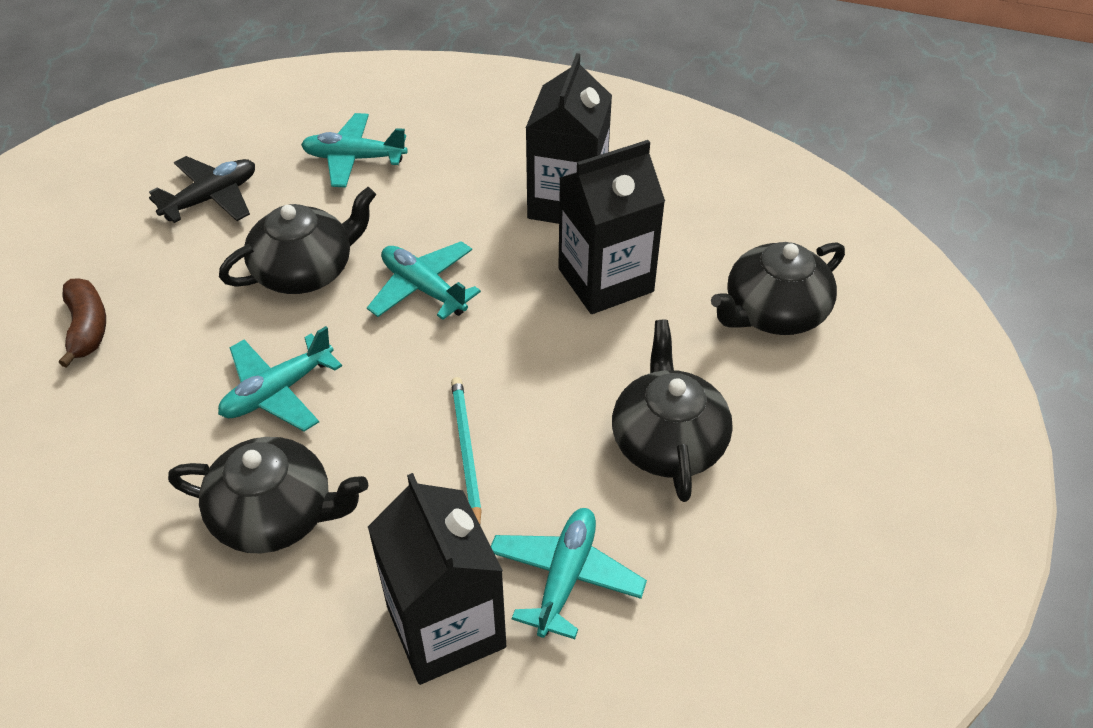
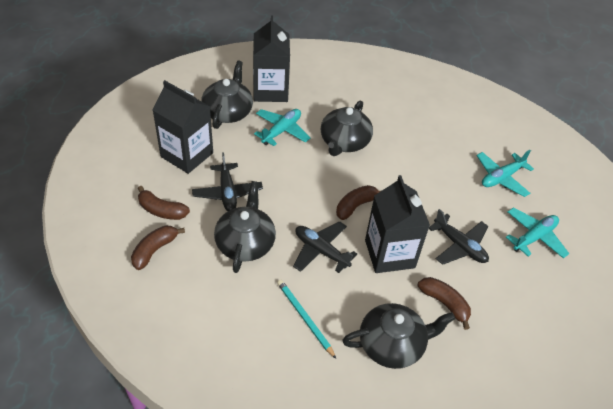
black plane: [149,156,255,223] = 1 -> [192,152,263,211] [293,221,357,273] [429,209,489,265] = 3
brown banana: [58,279,106,368] = 1 -> [131,226,185,270] [138,186,190,220] [336,185,381,220] [418,277,471,330] = 4
turquoise plane: [218,326,342,431] [301,113,408,188] [367,241,481,320] [491,508,647,639] = 4 -> [254,109,310,146] [476,150,534,197] [506,208,569,259] = 3

